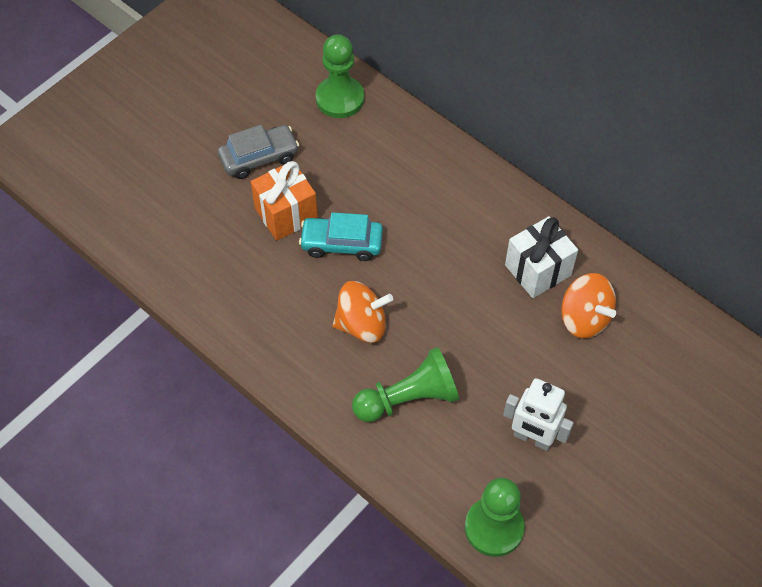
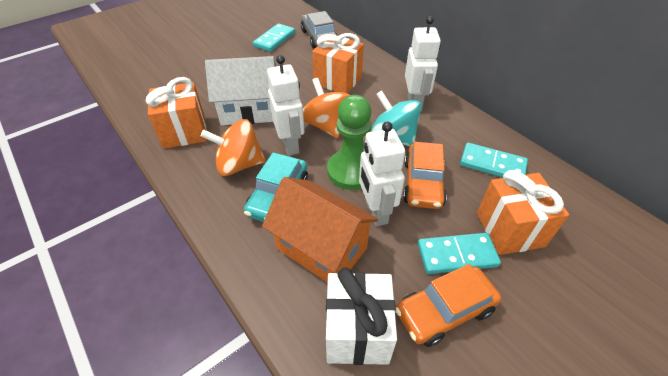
green pawn: [316,34,364,118] [352,347,459,422] [465,478,525,557] = 3 -> [327,95,372,190] = 1
orange car: none = 0 -> [396,264,501,347] [403,142,447,209] = 2
orange gift: [251,161,318,241] = 1 -> [146,77,207,149] [312,33,364,93] [477,170,569,255] = 3
orange house: none = 0 -> [262,177,378,283] = 1
turquoise domino: none = 0 -> [253,23,295,52] [418,233,501,274] [460,143,528,178] = 3
turquoise spinning top: none = 0 -> [371,90,422,147] = 1
white house: none = 0 -> [205,56,276,125] = 1
white robot: [503,378,574,451] = 1 -> [267,55,304,156] [359,121,405,226] [405,16,441,111] = 3

